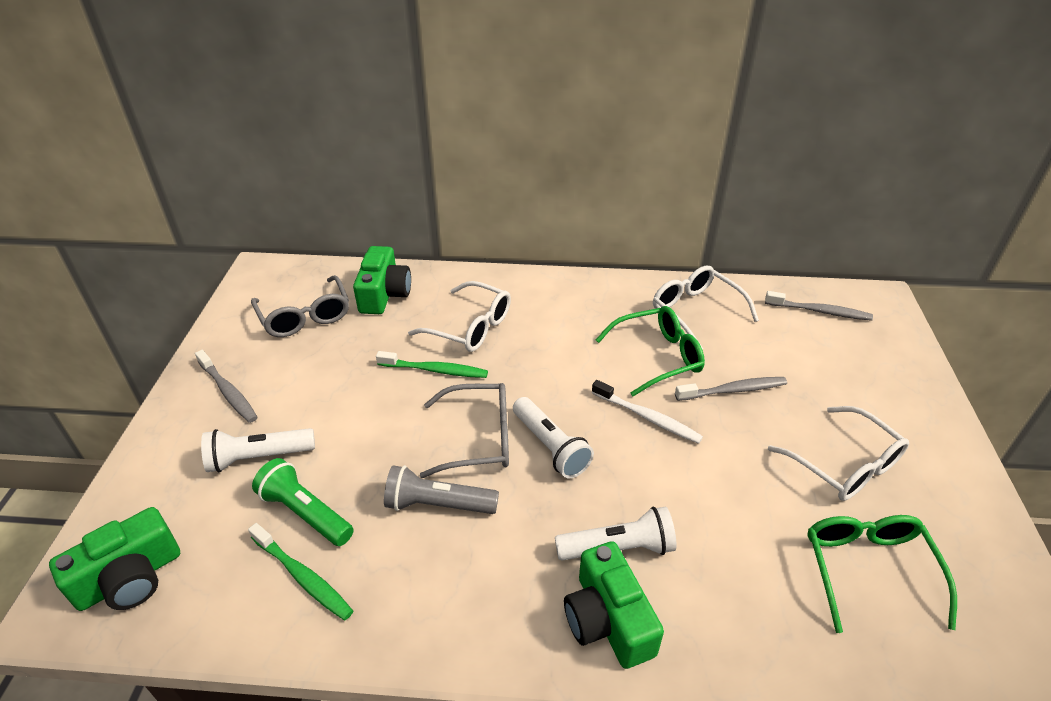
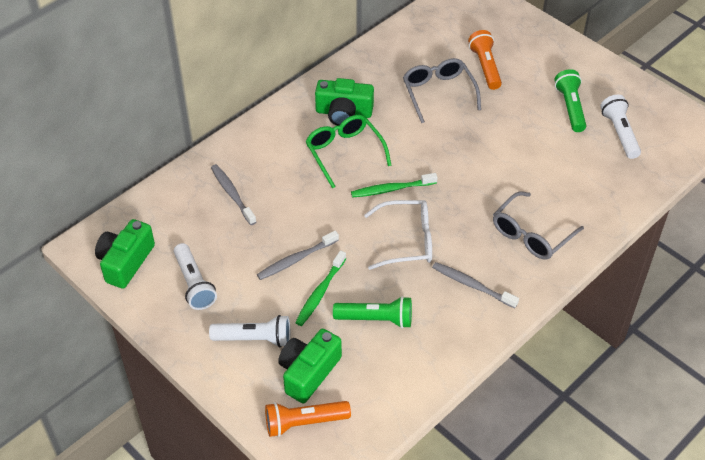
green flashlight: [252,458,354,546] = 1 -> [333,296,412,328] [555,69,586,132] = 2
green glasses: [596,306,705,397] [807,515,957,633] = 2 -> [305,115,392,188] = 1
grey flashlight: [384,465,499,514] = 1 -> none = 0
orange flashlight: none = 0 -> [265,401,351,437] [468,30,502,90] = 2
white glasses: [408,281,511,352] [653,266,759,349] [768,406,909,501] = 3 -> [364,200,432,270] = 1
white toothbrush: [592,380,703,444] = 1 -> none = 0

